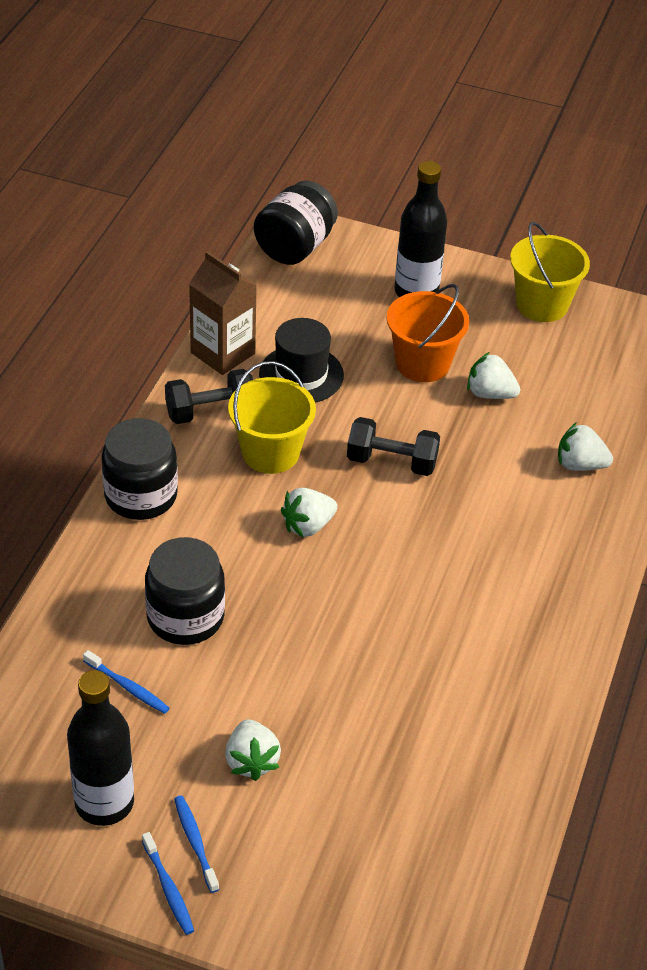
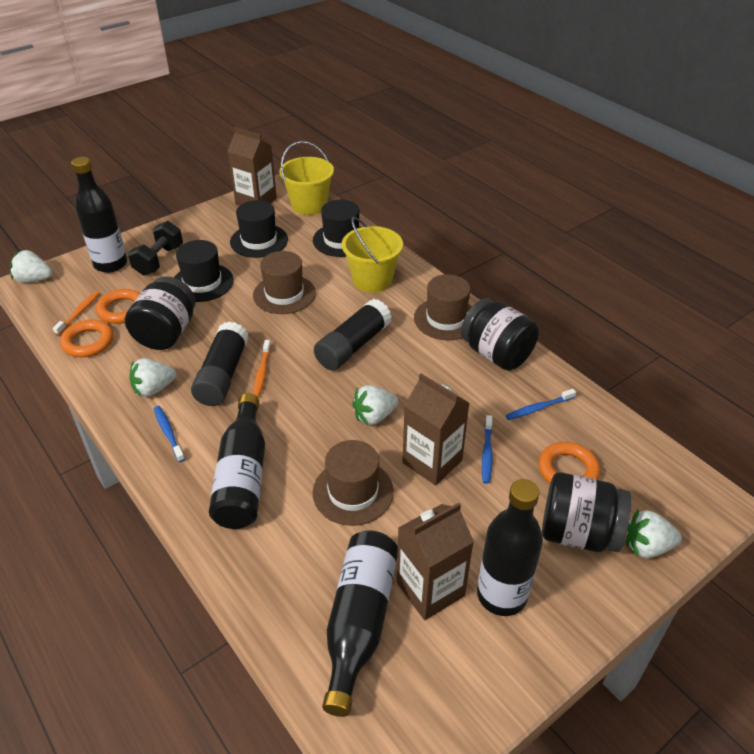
black bottle: [67,670,134,826] [394,161,447,297] = 2 -> [71,157,127,273] [209,393,265,529] [322,530,398,717] [477,479,543,616] = 4
black dumbbell: [165,369,253,424] [347,417,440,476] = 2 -> [128,221,183,275] = 1
black glue stick: none = 0 -> [191,321,248,406] [314,299,392,370] = 2
black hat: [259,318,344,403] = 1 -> [174,240,234,302] [230,200,288,258] [313,200,361,257] = 3
brown carton: [189,251,257,375] = 1 -> [228,127,277,206] [397,503,474,620] [402,373,469,485] = 3
brown hat: none = 0 -> [253,251,316,314] [313,440,394,526] [414,274,472,340] = 3
orange bucket: [386,284,469,382] = 1 -> none = 0
orange ring: none = 0 -> [60,320,113,357] [96,289,140,324] [538,442,600,484] = 3
orange toothbrush: none = 0 -> [53,291,100,335] [253,340,271,397] = 2

